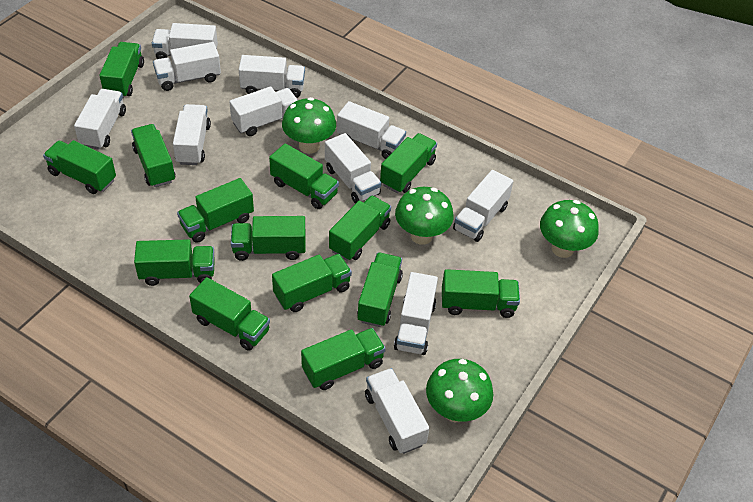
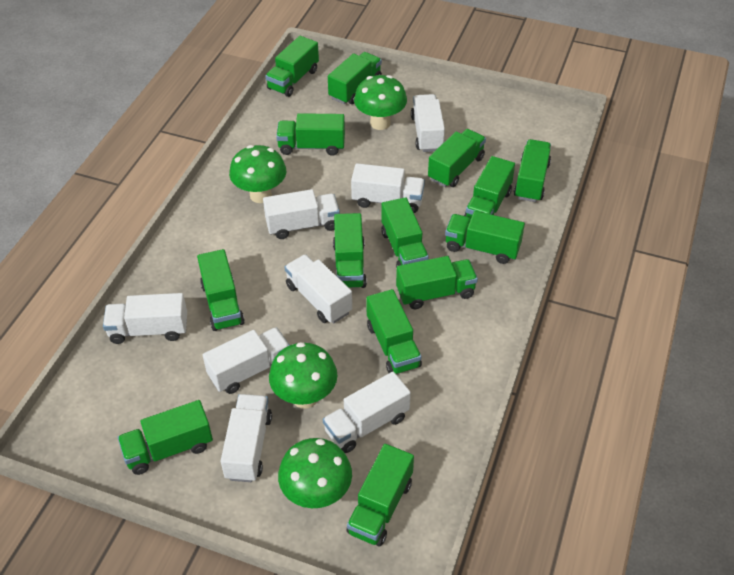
white truck: [74,89,126,149] [152,23,218,59] [153,42,221,91] [173,104,211,165] [229,86,298,136] [239,55,305,98] [325,133,381,204] [337,101,406,159] [365,368,429,454] [394,272,438,355] [453,170,513,242] = 11 -> [103,293,187,344] [203,327,289,394] [221,394,272,482] [263,189,340,239] [285,254,352,324] [323,372,411,453] [351,163,425,213] [411,94,445,152] = 8

